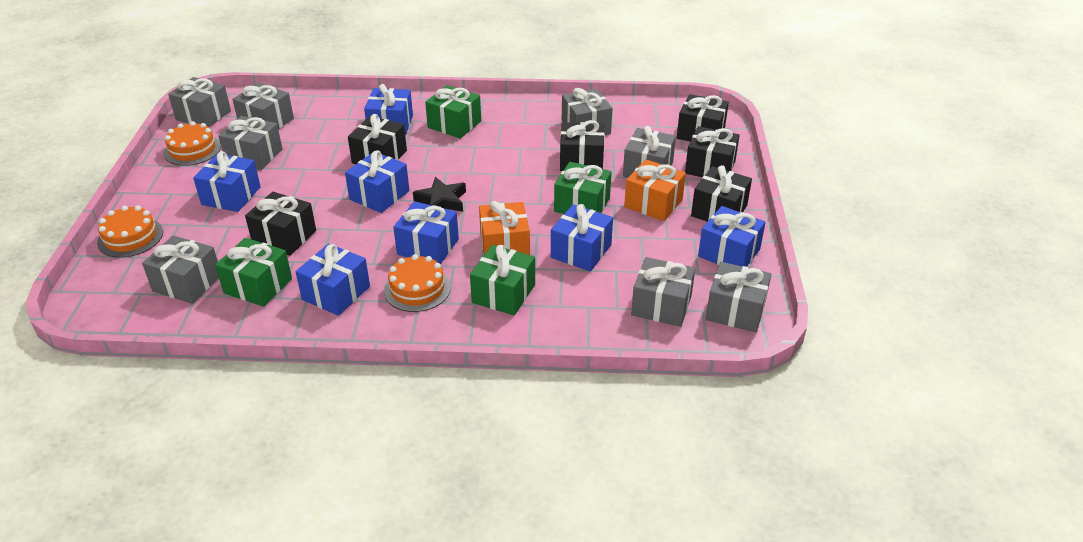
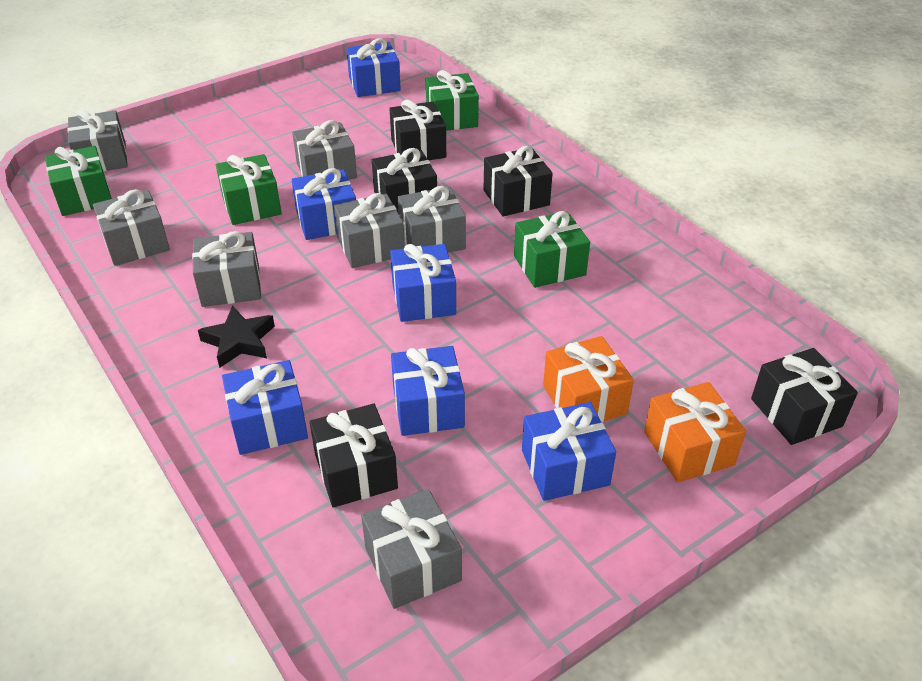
black gift: [245,192,316,256] [348,114,407,164] [560,120,605,171] [677,94,729,142] [685,126,740,177] [691,165,752,222] = 6 -> [310,404,398,508] [372,148,437,214] [389,100,446,160] [483,146,553,217] [751,348,858,445] = 5
blue gift: [193,151,261,212] [296,243,370,316] [345,150,409,213] [364,84,413,136] [393,201,459,264] [551,204,613,272] [698,206,766,267] = 7 -> [222,360,308,455] [292,168,356,240] [346,38,401,97] [390,244,456,322] [391,346,465,436] [522,402,616,501] = 6
grey gift: [142,236,219,304] [168,77,231,127] [218,116,283,170] [232,83,294,129] [562,88,612,135] [623,126,676,178] [631,257,695,327] [706,262,771,332] = 8 -> [67,109,128,171] [93,189,170,266] [192,231,261,307] [292,120,357,180] [334,193,405,268] [361,489,462,609] [398,186,466,253] = 7
orange cake: [97,205,163,258] [163,121,221,166] [384,254,451,312] = 3 -> none = 0

